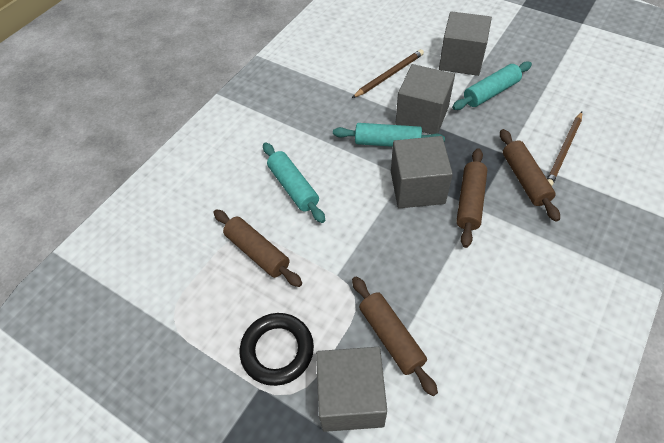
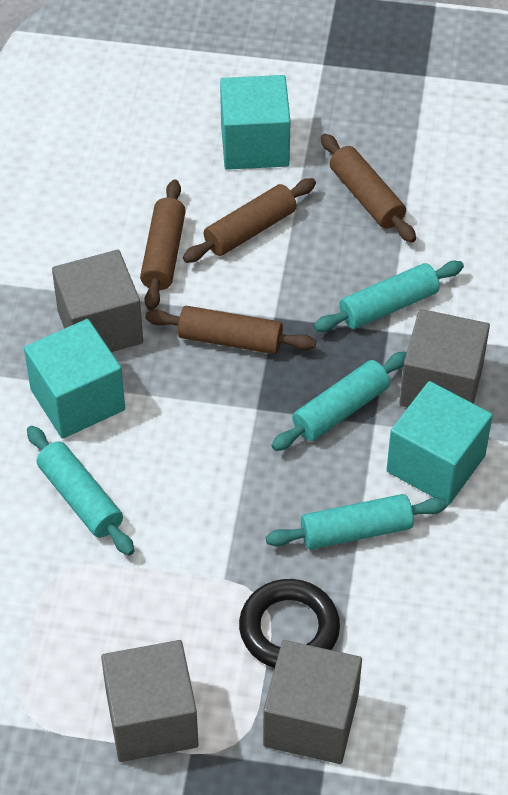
brown pencil: [352,49,424,98] [547,112,582,186] = 2 -> none = 0
turquoise cube: none = 0 -> [24,319,125,439] [220,75,291,170] [387,381,493,505] = 3
turquoise rolling pin: [263,143,325,223] [333,123,445,147] [452,61,532,110] = 3 -> [27,426,134,556] [266,494,448,550] [271,351,407,451] [314,261,464,332] = 4

